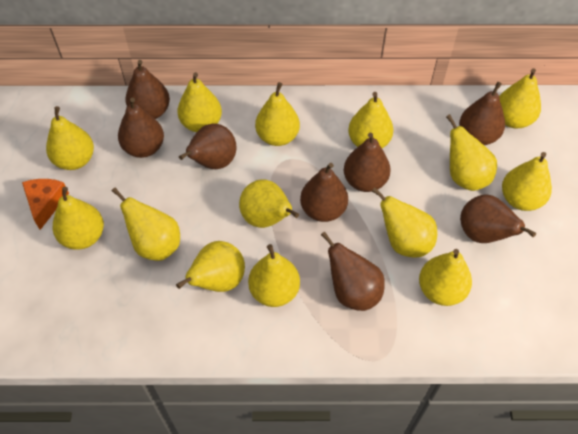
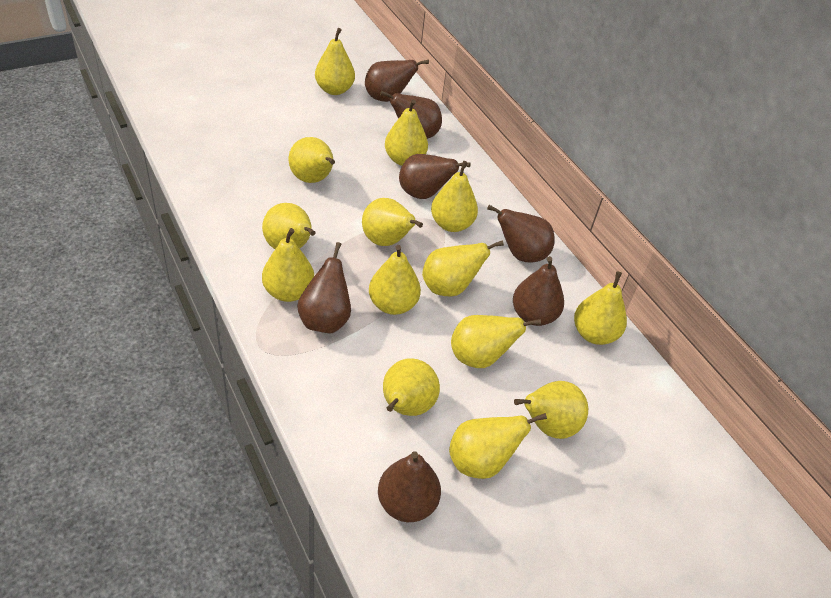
brown pear: [118,97,164,158] [125,60,170,119] [179,123,237,169] [300,163,348,222] [321,231,385,311] [344,132,391,192] [459,82,505,145] [460,194,536,243] = 8 -> [297,242,351,334] [365,60,429,102] [378,451,441,522] [380,91,442,139] [399,154,471,199] [487,205,555,262] [513,256,564,326] = 7
orange cheese: [22,179,69,230] = 1 -> none = 0

